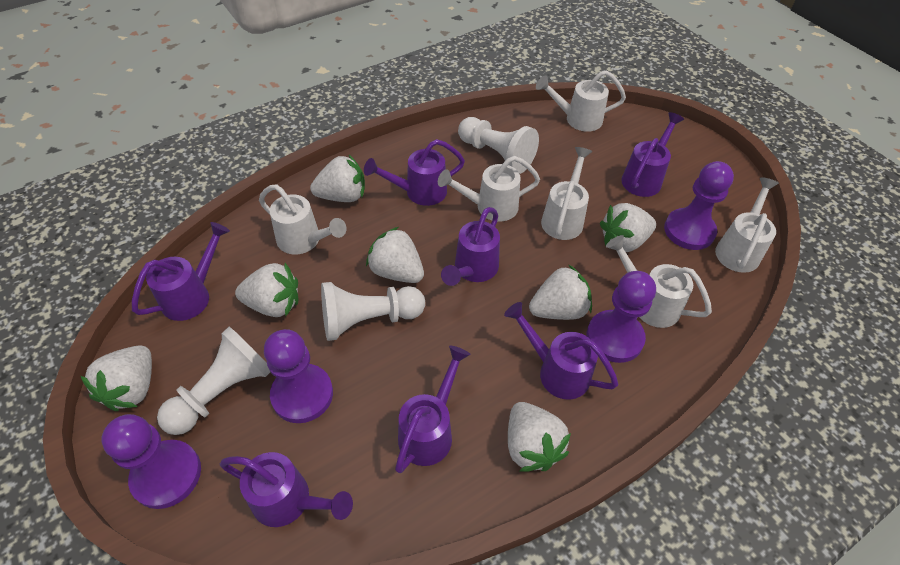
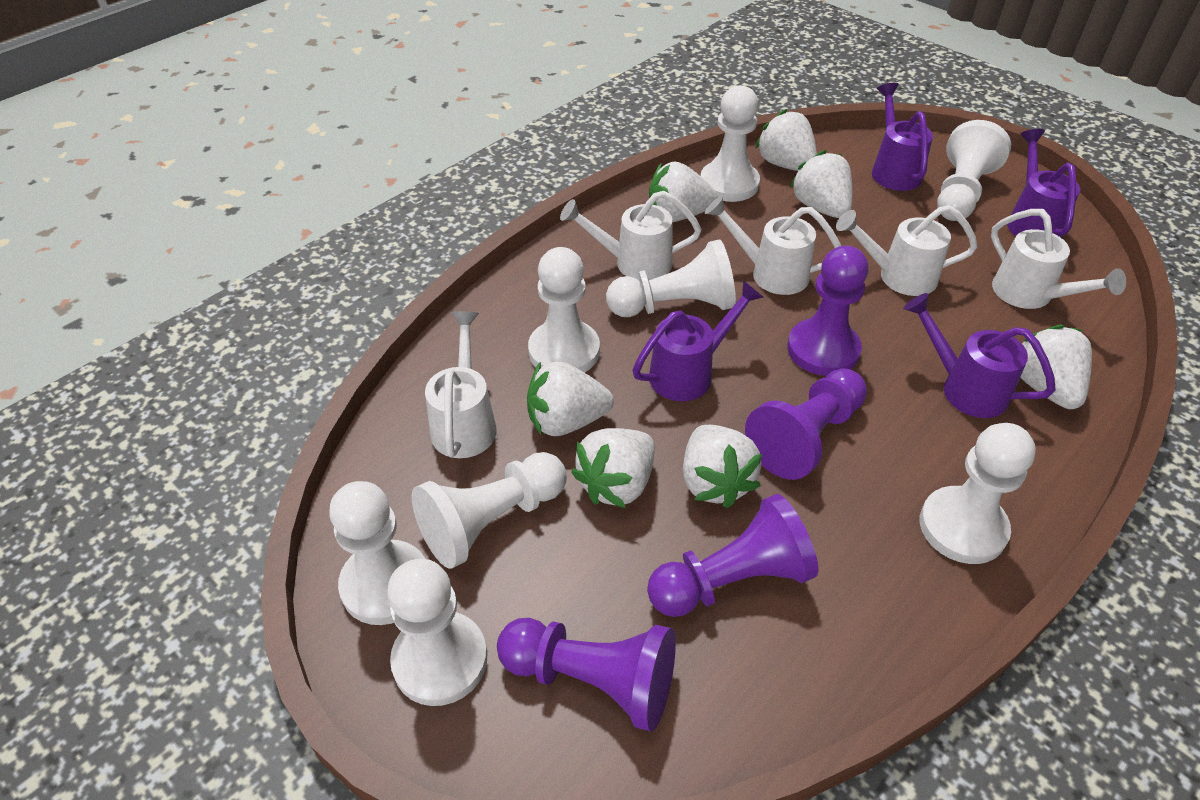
purple watering can: [132,222,230,321] [220,452,353,527] [364,139,465,206] [395,345,470,473] [441,207,500,286] [504,302,618,400] [621,112,684,197] = 7 -> [632,281,764,401] [872,83,933,191] [903,293,1056,418] [1007,129,1080,238] = 4
white pawn: [157,327,270,435] [321,282,425,341] [458,117,539,174] = 3 -> [329,481,425,625] [387,559,487,706] [412,452,567,569] [528,247,600,373] [606,240,736,317] [700,85,760,202] [920,423,1036,564] [937,120,1011,221] = 8
white watering can: [259,185,347,254] [438,156,540,222] [536,70,626,132] [541,147,592,240] [606,235,712,328] [715,177,779,273] = 6 -> [425,311,497,458] [560,191,702,280] [705,196,841,295] [836,205,978,296] [991,209,1126,309] = 5

